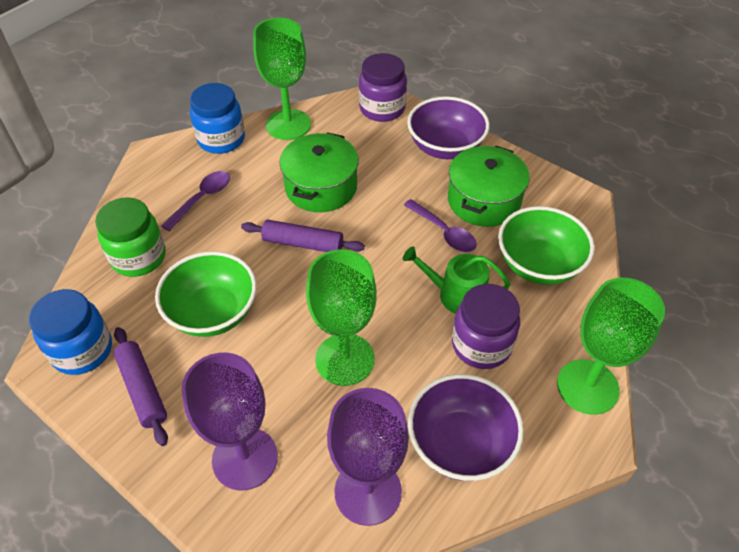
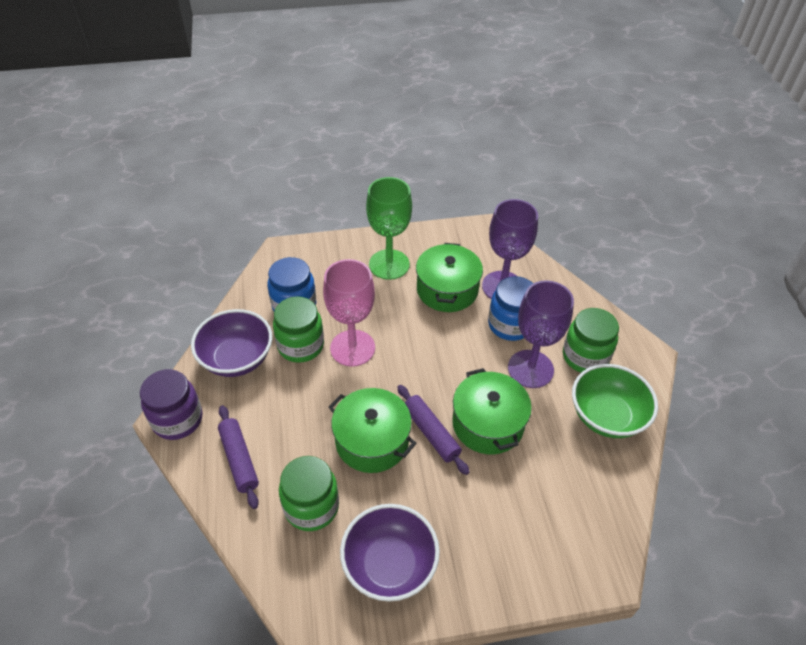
green bowl: [155,251,257,337] [498,206,595,285] = 2 -> [572,364,658,438] = 1
green goblet: [253,18,311,140] [306,249,377,386] [557,278,665,415] = 3 -> [366,177,412,280] = 1
green jar: [95,197,166,277] = 1 -> [273,296,324,363] [279,456,339,531] [563,308,619,372] = 3
green pot: [280,132,359,212] [448,146,530,227] = 2 -> [329,388,416,473] [416,243,483,312] [452,368,532,454] = 3
green watering can: [403,246,511,314] = 1 -> none = 0
pink goblet: none = 0 -> [323,259,375,367] = 1
purple jar: [359,53,407,122] [452,284,520,369] = 2 -> [140,369,203,440] = 1
purple spoon: [161,171,230,231] [404,199,477,252] = 2 -> none = 0

